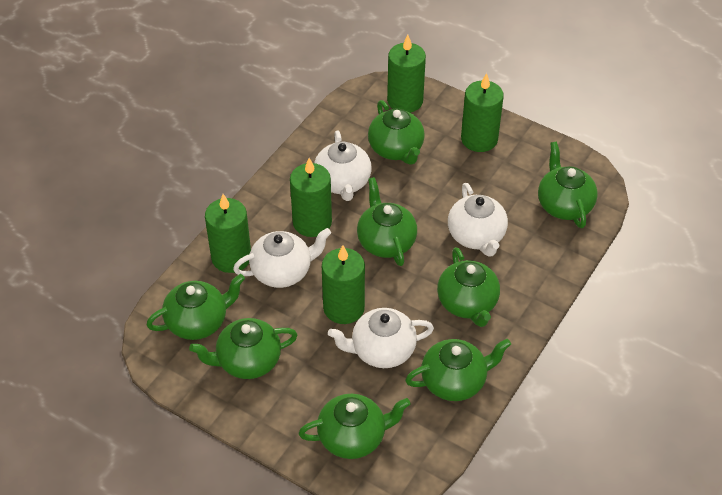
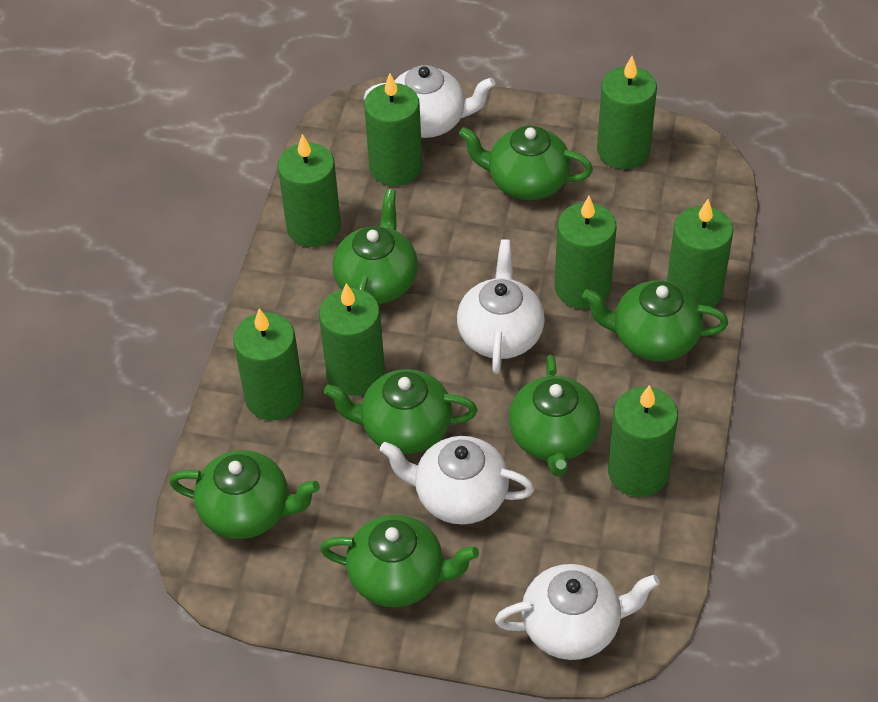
green candle: [205,194,251,273] [290,158,332,237] [322,245,365,324] [387,35,426,113] [461,73,504,152] = 5 -> [233,309,304,420] [278,134,341,247] [319,283,385,396] [364,73,422,186] [555,196,617,309] [597,56,657,169] [608,385,678,497] [667,199,733,308] = 8
green teapot: [147,274,245,340] [189,318,297,379] [299,394,411,459] [357,177,417,266] [368,100,425,165] [405,339,511,401] [437,247,500,327] [538,141,598,228] = 8 -> [169,450,320,539] [320,515,479,607] [324,369,477,454] [332,189,418,304] [459,126,593,200] [509,355,601,476] [582,280,728,361] = 7

